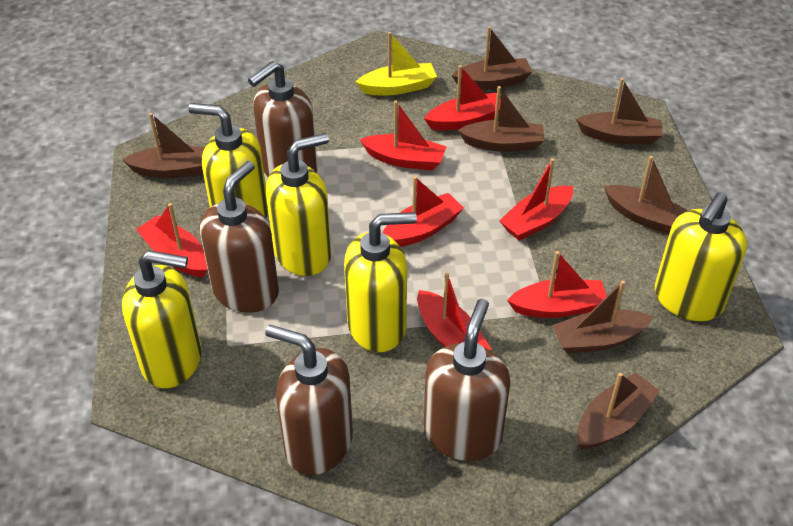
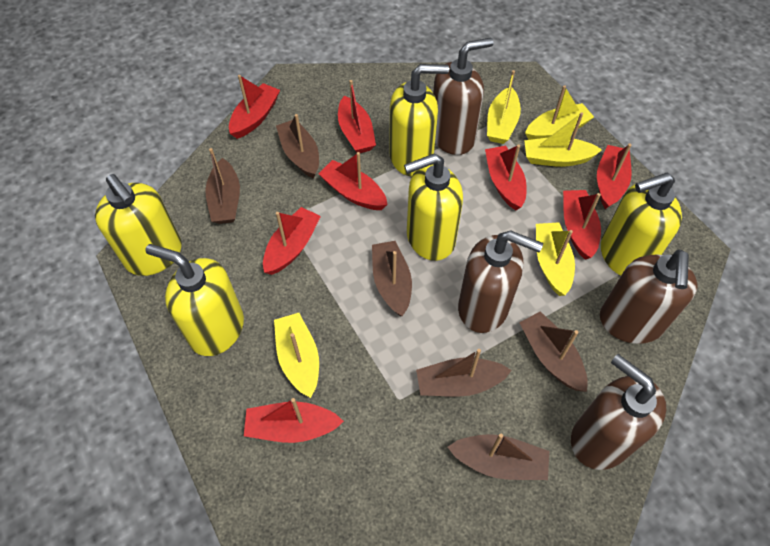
brown boat: [122,113,205,178] [452,26,533,90] [458,86,544,151] [552,280,653,354] [576,78,662,145] [577,372,660,450] [604,156,688,234] = 7 -> [205,148,240,224] [276,114,319,178] [372,241,412,316] [416,349,512,397] [448,434,549,480] [519,311,588,392] = 6
red boat: [136,203,207,277] [360,101,447,170] [383,176,464,247] [417,273,491,350] [424,65,501,131] [499,158,573,241] [507,251,607,318] = 7 -> [229,75,280,139] [244,398,344,443] [263,207,321,275] [318,152,388,210] [338,80,376,153] [485,144,527,210] [563,190,601,260] [597,144,632,209] = 8
yellow boat: [356,32,437,96] = 1 -> [274,313,319,398] [487,70,521,144] [524,112,602,167] [525,85,594,140] [536,222,575,296] = 5

